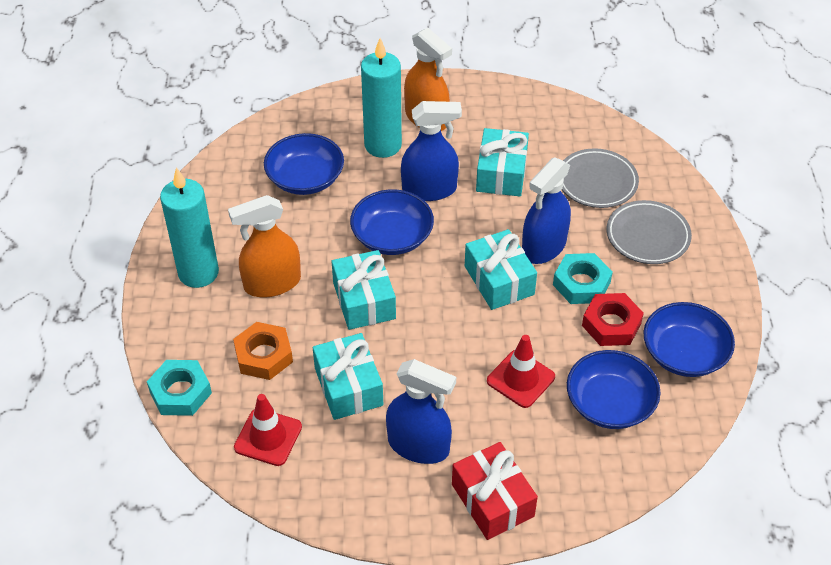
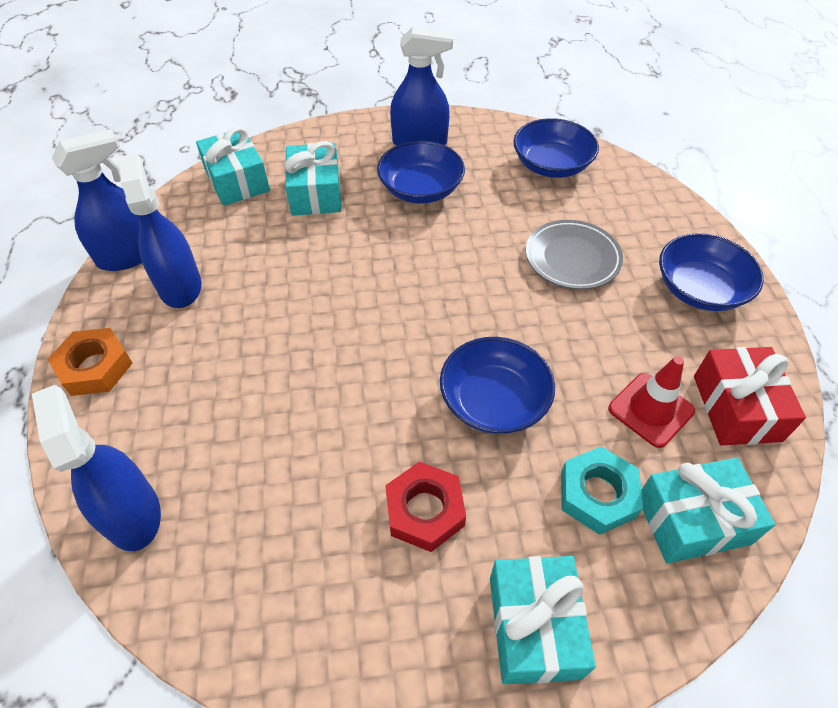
blue spray bottle: [386,359,456,464] [401,101,462,201] [522,157,571,264] = 3 -> [32,385,161,551] [52,129,142,271] [119,154,202,308] [390,27,453,146] = 4
grey plate: [562,148,639,208] [607,200,692,264] = 2 -> [526,220,623,290] = 1
orange spray bottle: [228,195,301,298] [404,28,452,131] = 2 -> none = 0
red traffic cone: [234,394,302,466] [487,335,555,408] = 2 -> [608,356,695,448] = 1
turquoise candle: [160,167,219,288] [361,38,402,158] = 2 -> none = 0
turquoise nut: [147,360,212,416] [553,253,613,304] = 2 -> [561,446,643,535] = 1

